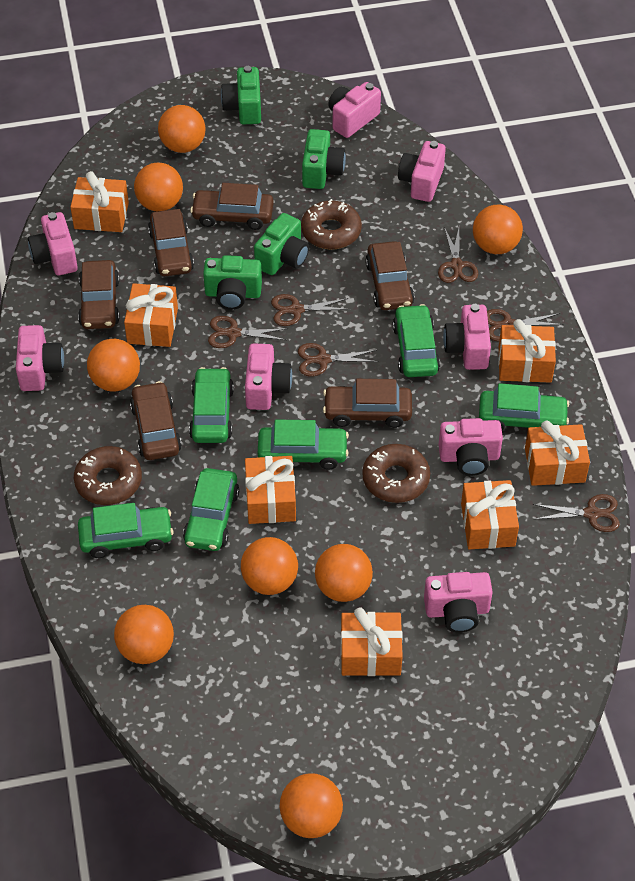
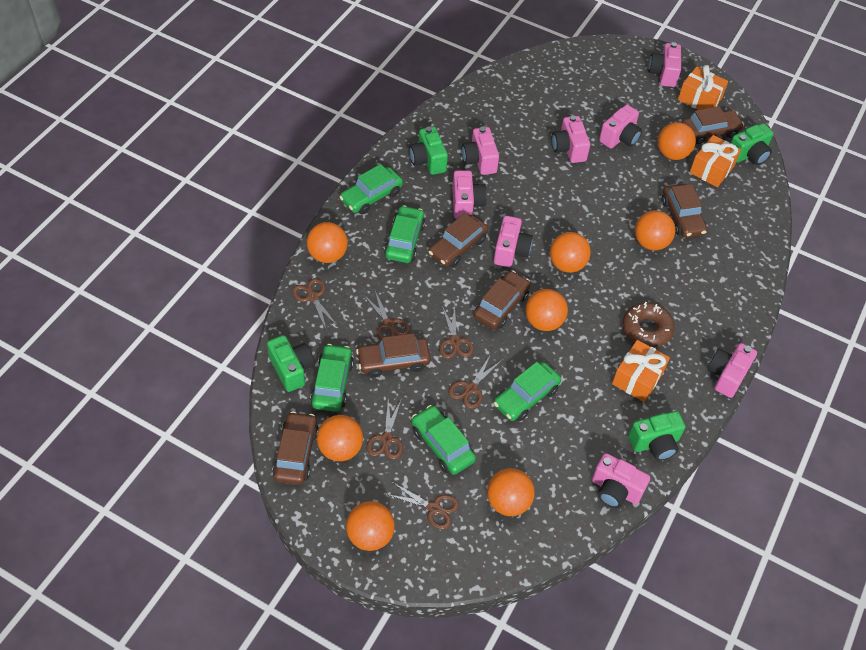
brown donut: [74,446,142,505] [301,199,362,249] [362,444,430,503] = 3 -> [622,302,675,347] = 1
green car: [78,503,174,558] [183,468,239,551] [189,367,234,443] [258,420,349,470] [393,304,440,377] [479,383,569,430] = 6 -> [310,344,354,412] [340,164,403,214] [384,205,425,263] [411,405,476,475] [494,362,561,421] = 5
orange gift: [70,171,129,232] [124,283,178,347] [245,456,296,524] [341,607,403,676] [461,480,519,549] [498,319,556,383] [525,421,590,486] = 7 -> [612,340,670,402] [678,65,728,110] [690,135,741,187] = 3

